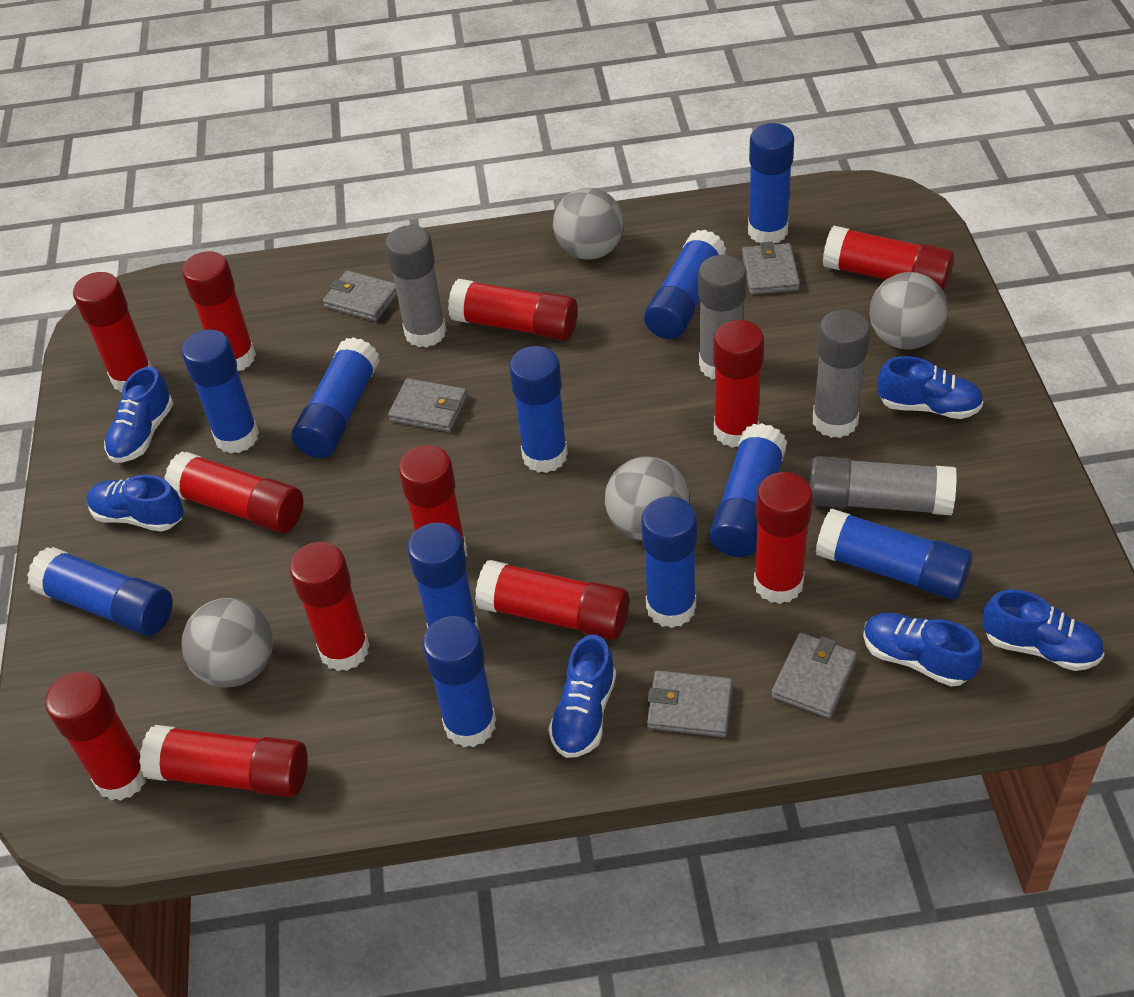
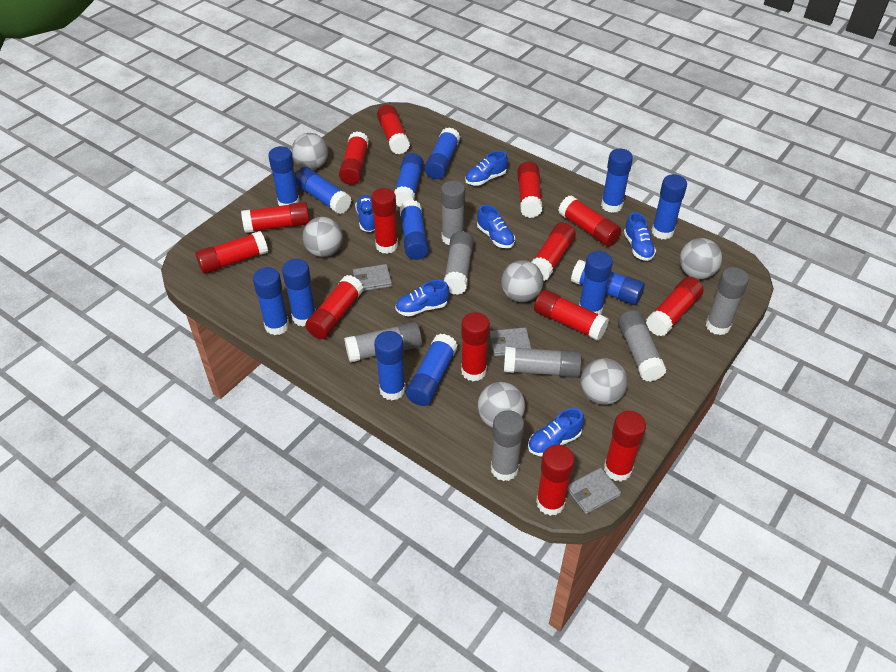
blue glue stick: [27,547,173,636] [182,330,259,454] [291,337,380,458] [407,522,479,630] [422,616,496,747] [509,346,568,473] [641,496,697,628] [644,229,726,339] [709,423,787,557] [748,123,794,244] [816,509,973,600] = 11 -> [253,267,289,335] [268,146,300,206] [282,259,316,327] [295,167,352,214] [374,331,406,401] [394,153,424,207] [400,200,429,260] [406,334,458,406] [425,127,460,179] [571,260,645,305] [579,251,613,315] [601,149,633,213] [652,174,687,239] = 13
grey ball: [181,598,273,688] [553,188,624,260] [605,456,689,540] [869,272,948,349] = 4 -> [292,133,328,170] [302,217,343,257] [478,382,525,428] [501,260,543,302] [580,358,628,405] [680,238,722,279] = 6
grey glue stick: [385,225,447,348] [698,255,747,379] [810,456,957,515] [813,309,870,438] = 4 -> [344,322,422,363] [441,181,465,245] [444,231,474,295] [491,410,524,481] [504,347,582,378] [618,310,667,382] [706,267,749,335] = 7
grey wallet: [323,270,397,321] [388,378,467,432] [647,670,733,737] [742,242,800,295] [771,633,857,718] = 5 -> [353,264,392,291] [490,327,531,357] [567,468,621,514] = 3
red glue stick: [45,671,146,801] [73,272,152,392] [139,725,308,797] [164,451,303,533] [182,251,256,371] [289,542,370,671] [399,445,467,556] [448,279,578,341] [475,560,629,640] [713,320,764,448] [754,472,813,604] [823,226,954,292] = 12 -> [195,231,268,274] [241,202,310,233] [305,275,363,339] [339,131,369,185] [371,188,398,254] [377,105,410,154] [461,312,490,381] [517,162,542,218] [532,222,576,281] [534,290,609,341] [536,445,575,516] [558,195,621,247] [604,411,646,482] [646,277,704,336] = 14

